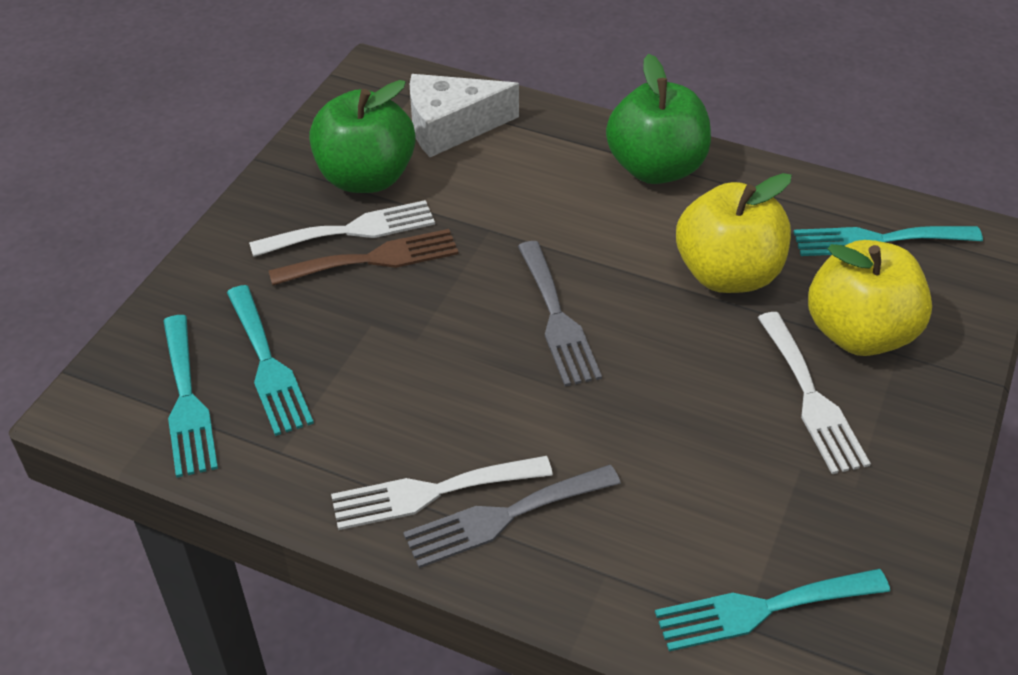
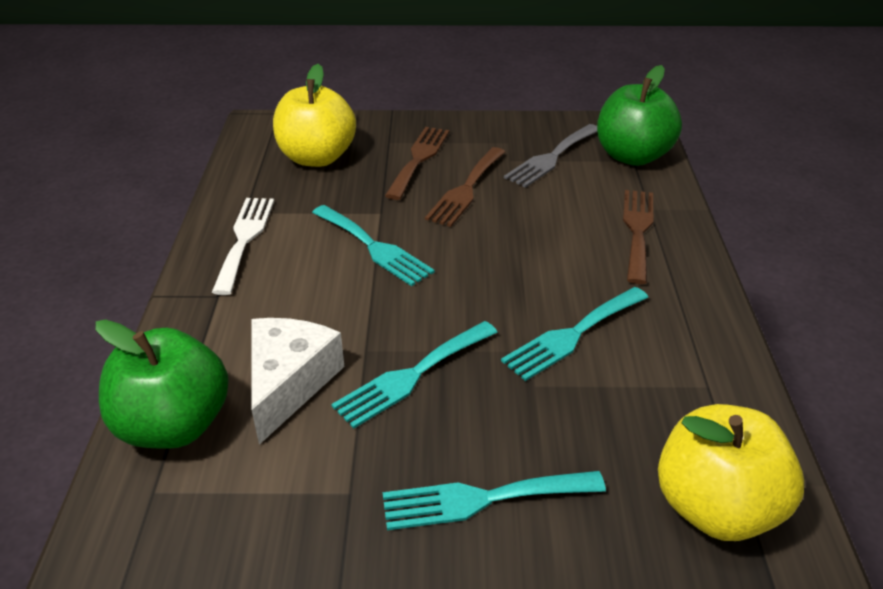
brown fork: [268,229,459,286] = 1 -> [385,127,449,200] [425,147,505,227] [623,190,654,284] = 3
grey fork: [403,465,621,568] [518,241,602,386] = 2 -> [504,124,597,188] = 1
white fork: [249,200,435,257] [331,456,553,530] [757,312,871,474] = 3 -> [212,198,274,295] = 1

